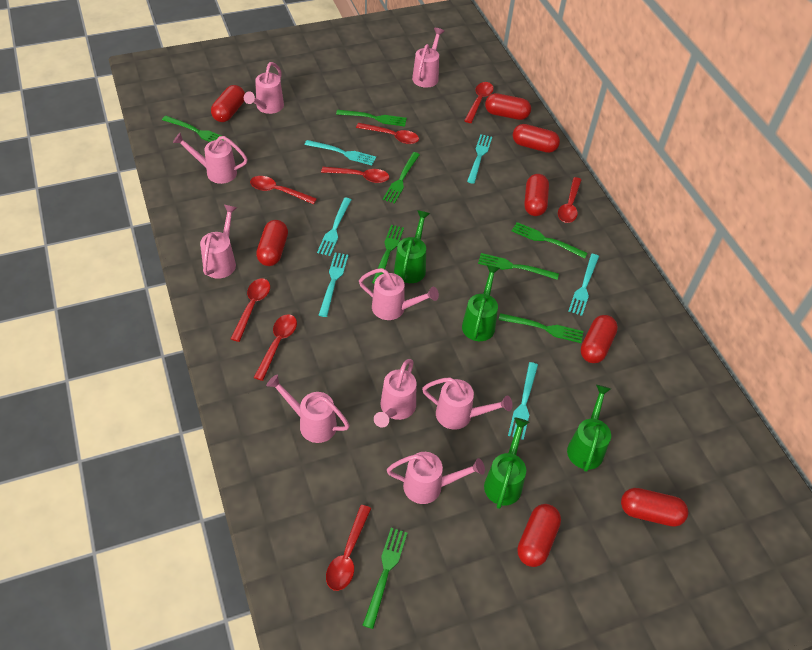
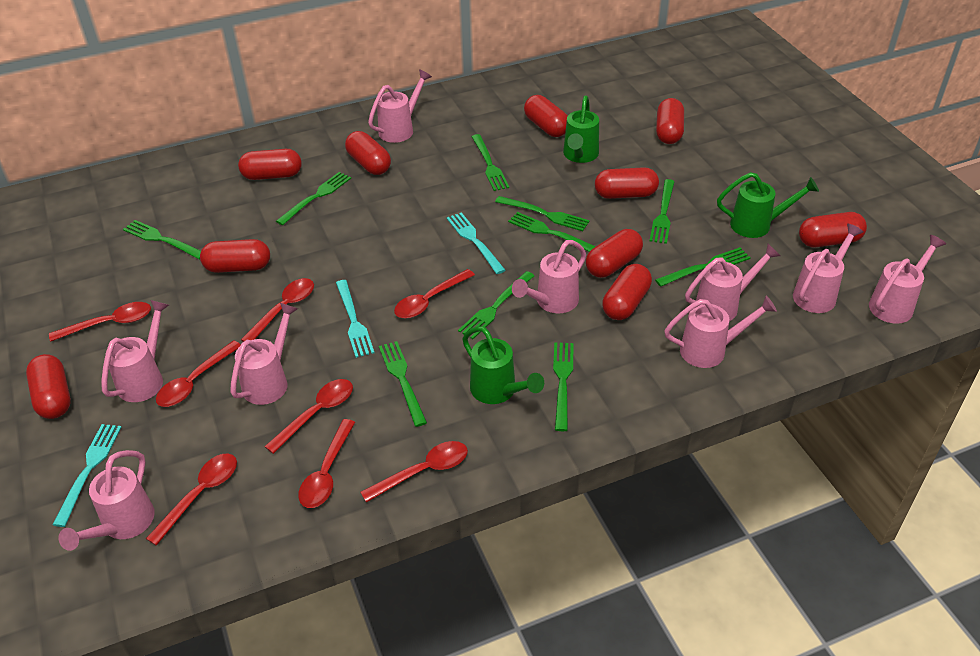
green fork: [162,116,225,142] [336,110,407,126] [363,528,407,629] [372,225,404,284] [383,152,420,204] [478,253,559,280] [499,313,583,343] [512,222,588,258] = 8 -> [123,220,201,259] [276,172,351,225] [379,341,427,427] [458,271,534,339] [472,134,509,191] [495,196,590,231] [508,212,596,252] [553,342,574,431] [650,179,675,244] [655,247,751,287] = 10
green watering can: [394,210,430,283] [462,265,500,341] [484,418,529,509] [567,385,611,472] = 4 -> [462,326,544,404] [563,96,599,163] [717,172,819,238] = 3
red capsule: [211,85,245,122] [256,220,288,266] [485,93,531,120] [513,124,560,153] [517,504,561,567] [524,174,549,216] [580,315,618,363] [621,488,688,527] = 8 -> [26,354,71,419] [200,239,270,273] [238,149,302,180] [345,131,391,175] [524,95,568,137] [586,229,643,278] [595,167,659,199] [602,264,652,320] [656,98,684,144] [799,212,867,247] = 10
turquoise fork: [305,140,376,165] [317,198,351,256] [319,253,348,317] [467,134,492,184] [508,362,538,440] [569,254,599,316] = 6 -> [53,424,122,527] [336,280,374,358] [447,212,506,274] = 3

